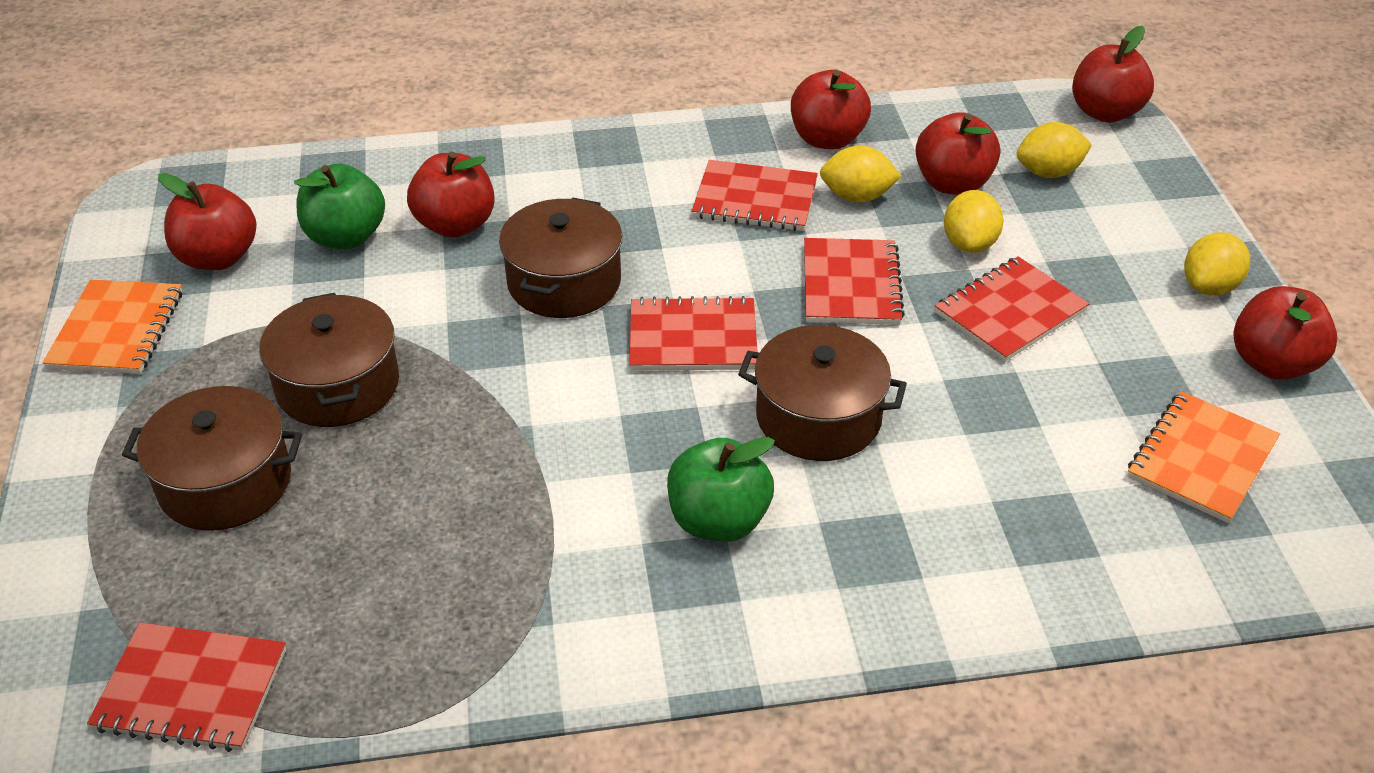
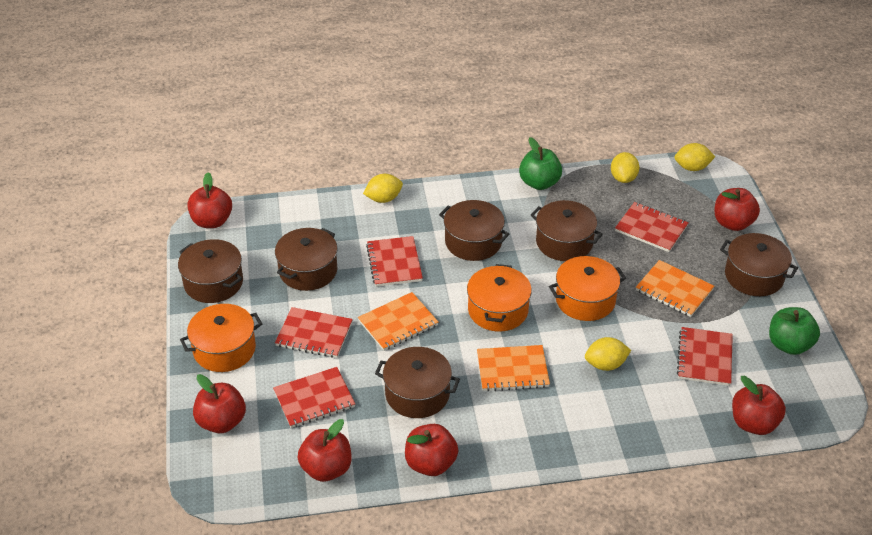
brown pot: [122,386,302,531] [259,293,399,427] [499,197,622,318] [738,325,907,461] = 4 -> [178,239,243,303] [275,228,338,291] [375,347,460,418] [439,200,509,261] [531,200,603,261] [720,233,798,296] = 6
orange notebook: [42,280,182,374] [1127,391,1280,523] = 2 -> [358,292,438,351] [477,345,550,392] [636,260,715,317] = 3
orange pot: none = 0 -> [180,304,262,372] [467,264,532,332] [549,256,626,321] = 3

